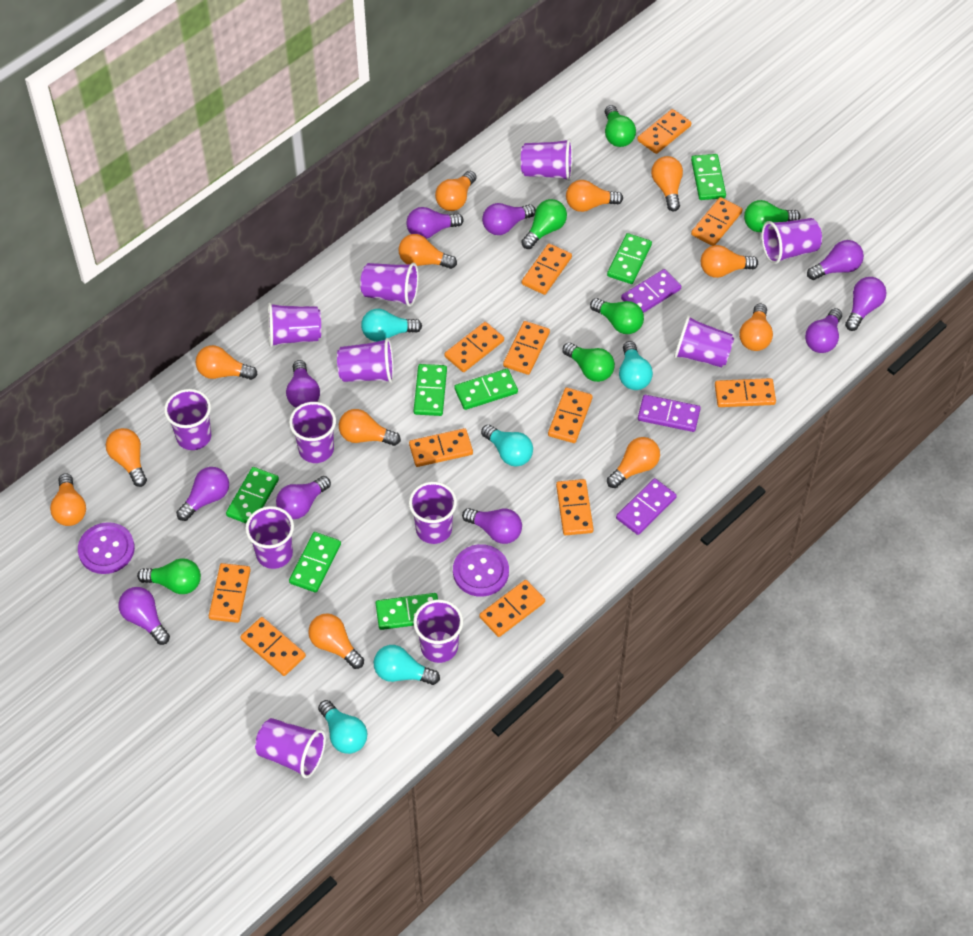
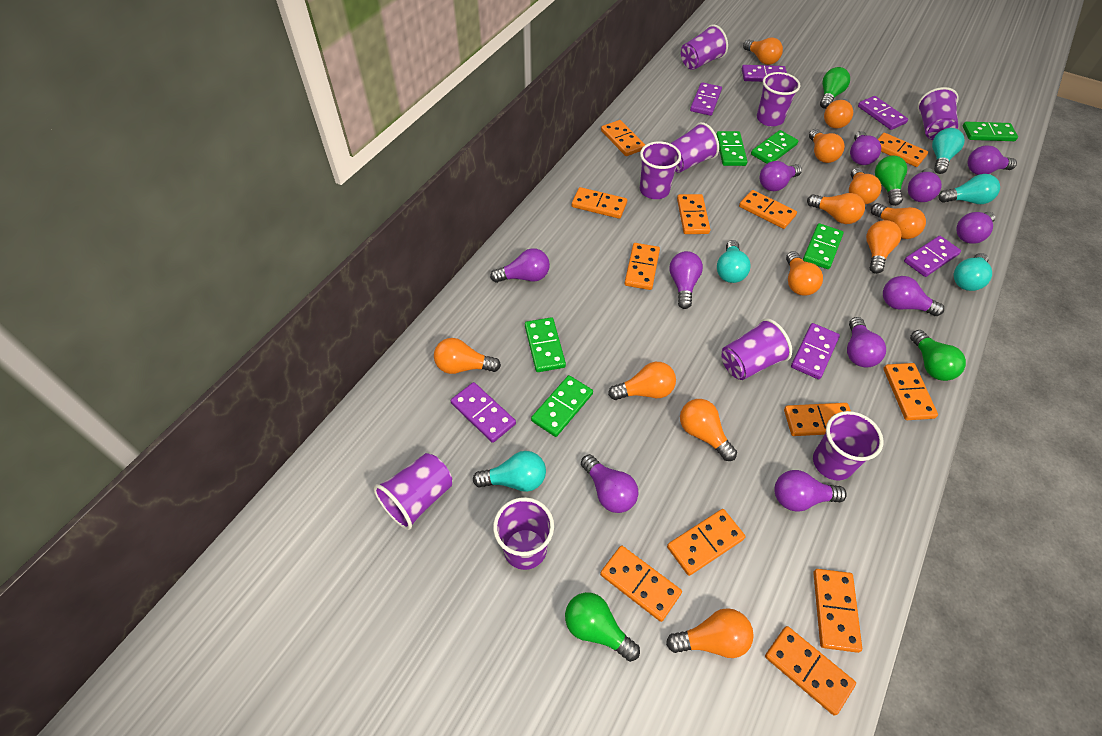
green domino: [226,467,279,523] [289,532,341,593] [376,593,438,630] [414,364,447,416] [454,369,518,410] [607,233,652,284] [691,154,726,200] = 7 -> [525,317,566,372] [531,375,593,437] [716,131,747,166] [751,130,798,164] [803,223,844,269] [963,122,1018,141] = 6
green light bulb: [137,558,201,594] [521,199,567,249] [562,342,615,382] [590,298,644,334] [605,105,636,147] [744,200,800,232] = 6 -> [565,592,640,662] [820,67,850,109] [875,156,907,206] [910,330,966,381] = 4
purple button: [78,522,135,574] [453,544,509,597] = 2 -> none = 0
purple cup: [164,389,211,450] [245,506,294,569] [255,718,326,778] [268,303,321,347] [289,402,336,463] [337,338,394,383] [360,263,418,307] [409,482,457,544] [413,600,463,663] [521,139,573,181] [674,315,734,367] [762,218,822,264] = 12 -> [374,453,452,530] [493,497,554,570] [640,141,681,199] [670,122,719,173] [681,25,728,70] [721,318,792,380] [757,72,800,127] [813,411,884,481] [917,87,959,140] = 9
purple domino: [616,478,677,535] [621,269,681,313] [638,395,701,432] = 3 -> [451,382,516,443] [690,82,722,116] [742,65,787,82] [791,323,840,379] [858,96,908,130] [904,236,961,277] = 6
purple light bulb: [118,587,170,645] [176,467,229,521] [276,476,331,519] [286,360,320,408] [406,207,464,239] [462,508,522,544] [482,203,536,235] [805,308,842,353] [807,240,864,280] [845,277,886,331] = 10 -> [490,248,550,283] [581,454,638,513] [669,251,703,309] [760,161,802,191] [774,470,847,512] [847,317,886,367] [850,131,881,165] [883,276,944,316] [908,168,942,202] [956,212,995,244] [968,145,1017,175] = 11

